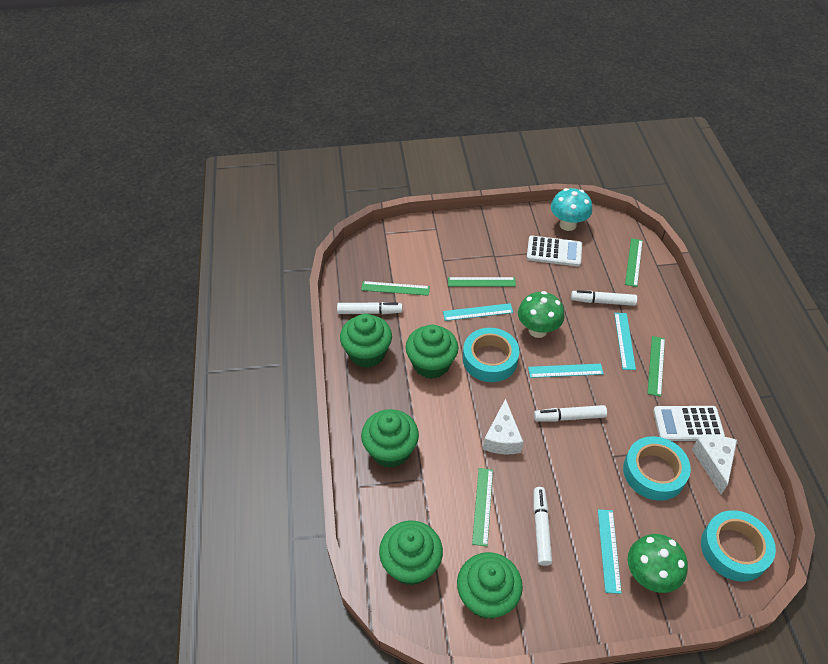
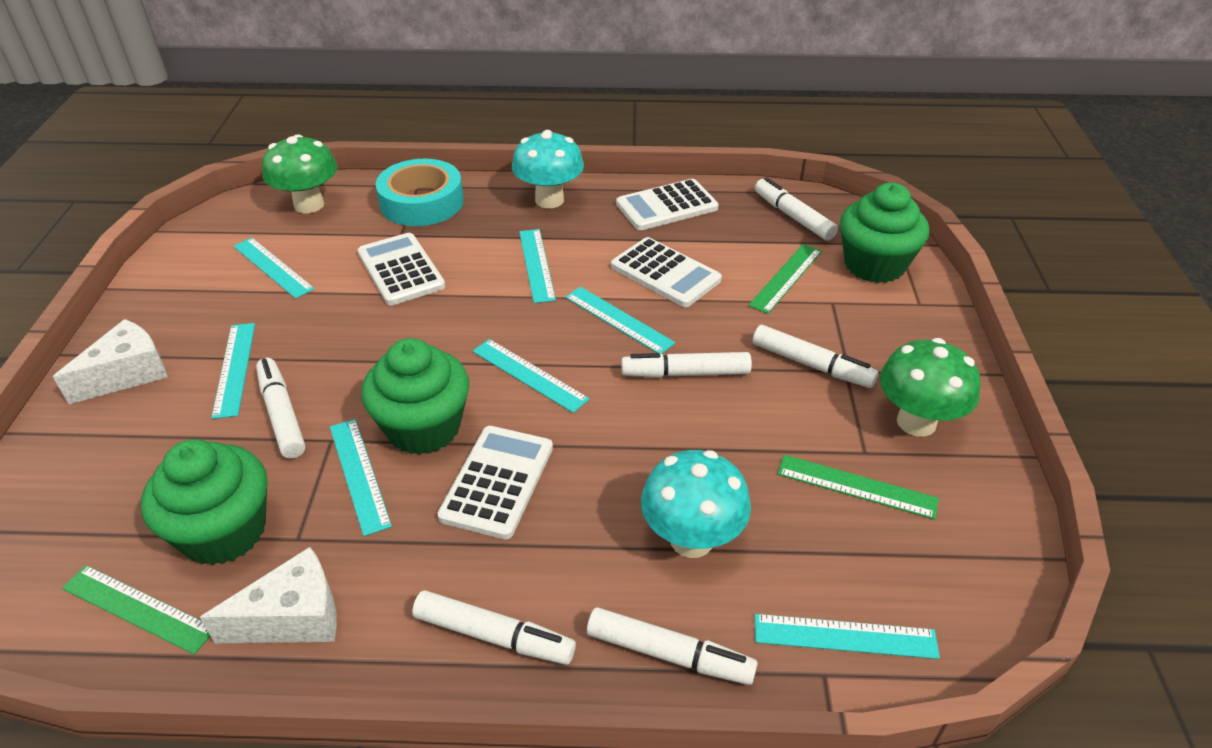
green cupcake: [340,314,392,368] [361,409,419,468] [379,521,443,586] [406,324,458,379] [457,552,523,619] = 5 -> [141,439,267,565] [361,338,470,455] [840,183,929,283] = 3
green ruler: [361,281,430,296] [448,277,516,287] [472,468,493,546] [625,238,643,287] [647,336,665,397] = 5 -> [62,565,210,655] [748,244,822,314] [778,455,939,520] = 3
turquoise mushroom: [551,188,592,231] = 1 -> [512,130,584,208] [641,450,751,558] = 2
turquoise ruler: [443,303,513,321] [528,364,604,378] [598,510,622,594] [614,313,636,370] = 4 -> [211,323,255,419] [233,238,315,299] [330,419,392,536] [473,339,590,413] [519,229,556,303] [565,287,676,353] [755,614,940,659] = 7
turquoise tape: [463,328,520,382] [623,436,691,501] [701,510,776,582] = 3 -> [375,159,464,226] = 1
white calculator: [527,236,582,267] [653,406,725,441] = 2 -> [358,233,445,305] [437,426,553,539] [611,237,722,307] [616,179,719,230] = 4
white marker: [337,302,403,314] [533,487,552,566] [534,405,607,422] [571,290,637,306] = 4 -> [256,358,305,459] [412,591,576,665] [587,607,758,685] [621,352,752,378] [753,325,878,388] [755,177,838,241] = 6

